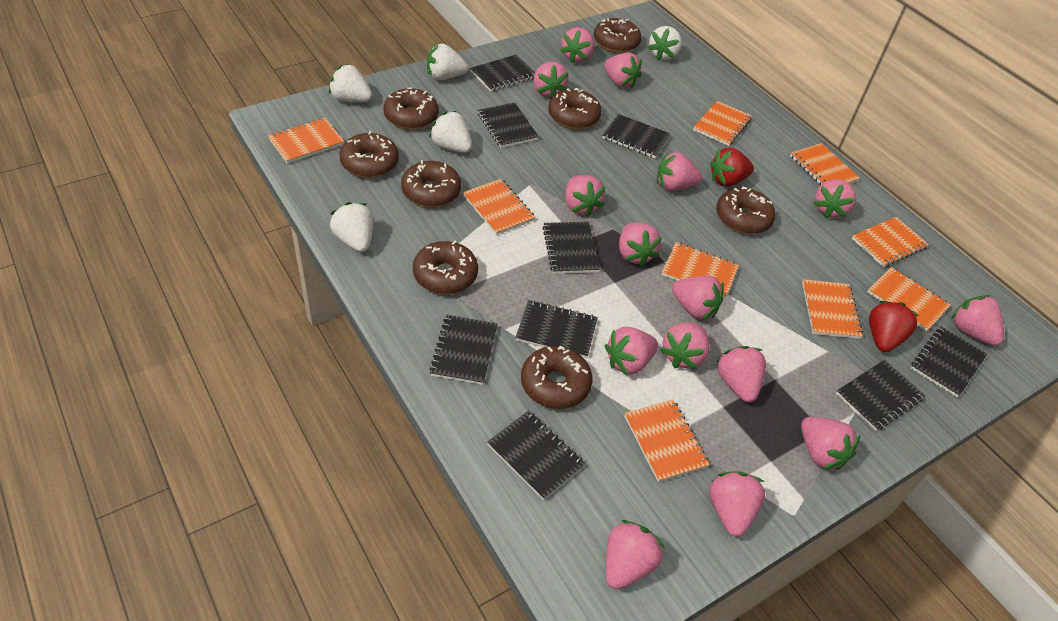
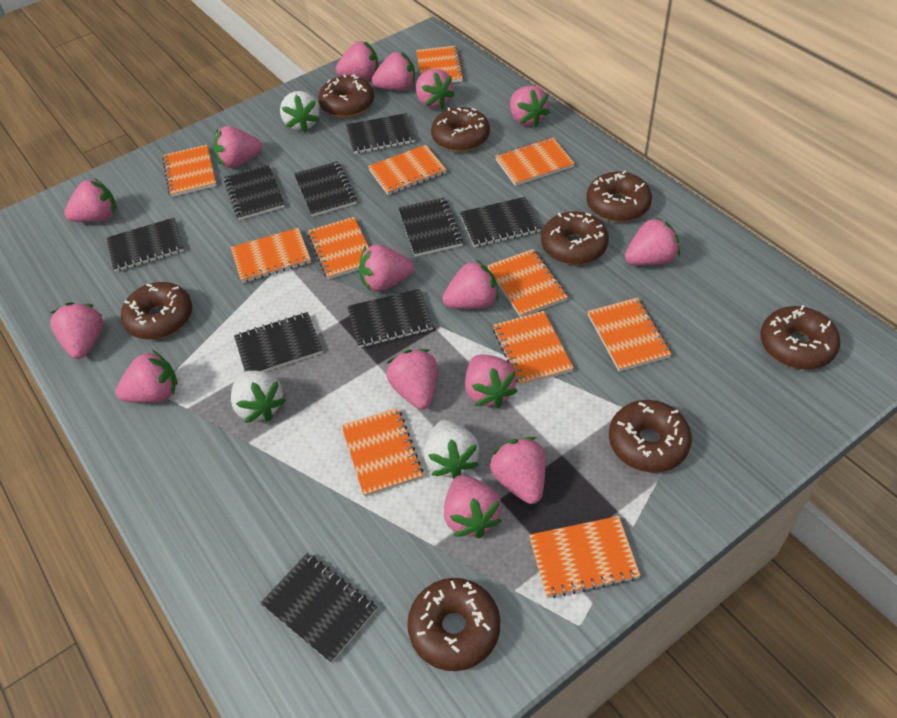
orange notebook: [268,118,344,163] [463,179,535,235] [624,400,710,482] [661,242,739,298] [693,101,752,146] [790,143,860,185] [802,279,863,339] [852,217,929,267] [867,267,951,331] = 9 -> [162,145,217,197] [231,228,311,283] [308,217,369,280] [341,408,423,497] [368,145,447,195] [416,46,464,83] [487,249,568,317] [493,311,574,386] [495,138,575,186] [529,516,641,598] [587,298,672,372] = 11
red strawberry: [710,147,754,187] [869,301,919,352] = 2 -> none = 0
white strawberry: [329,64,372,102] [330,202,373,252] [427,44,468,80] [429,111,472,153] [648,26,682,61] = 5 -> [231,371,286,423] [280,91,320,132] [424,420,479,479] = 3

